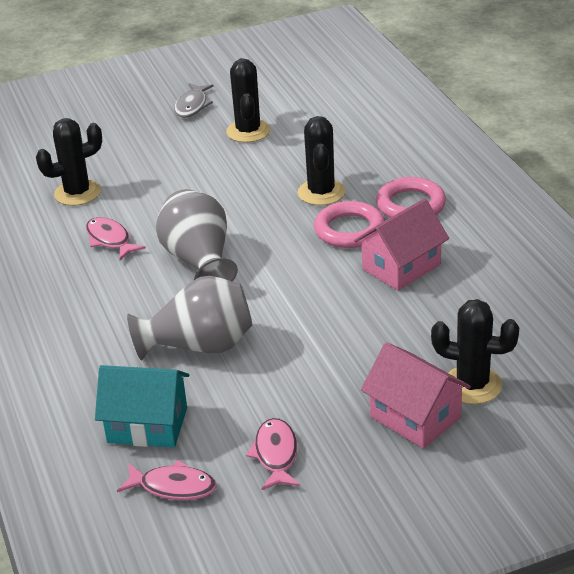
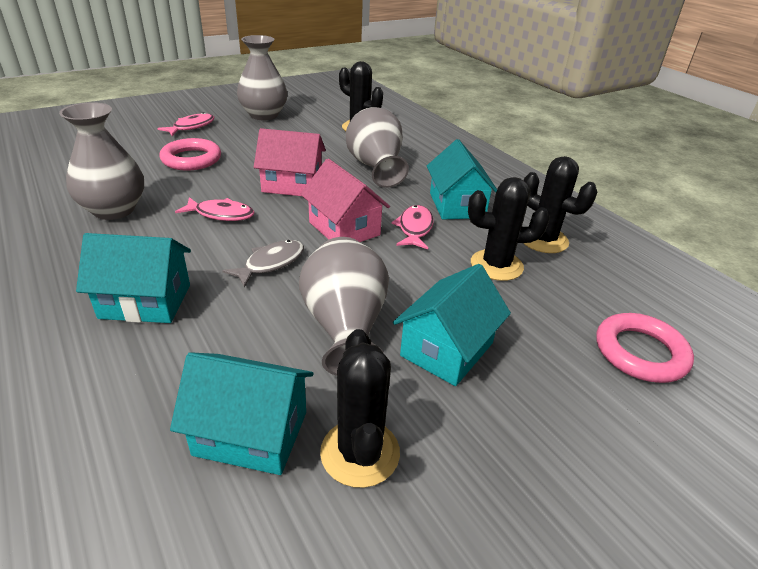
grey vase: [127,276,253,361] [156,189,238,281] = 2 -> [59,102,144,220] [237,35,288,120] [299,237,389,376] [346,107,409,188] = 4
turquoise house: [95,365,189,448] = 1 -> [76,233,191,323] [170,352,313,475] [393,264,511,386] [427,139,497,219] = 4

